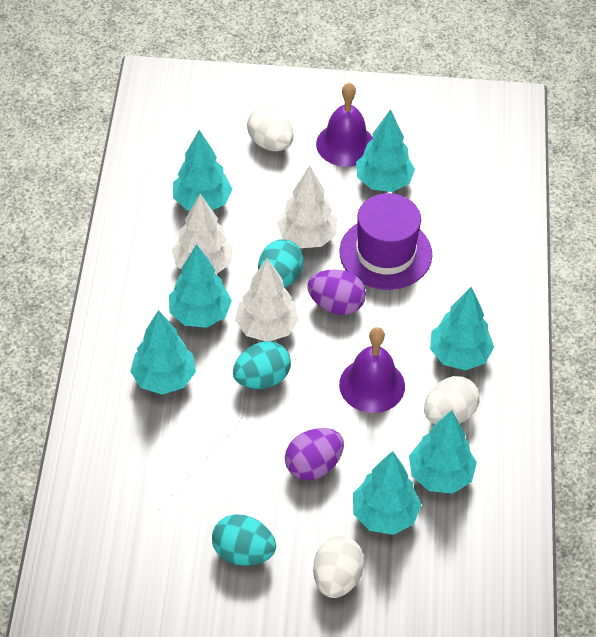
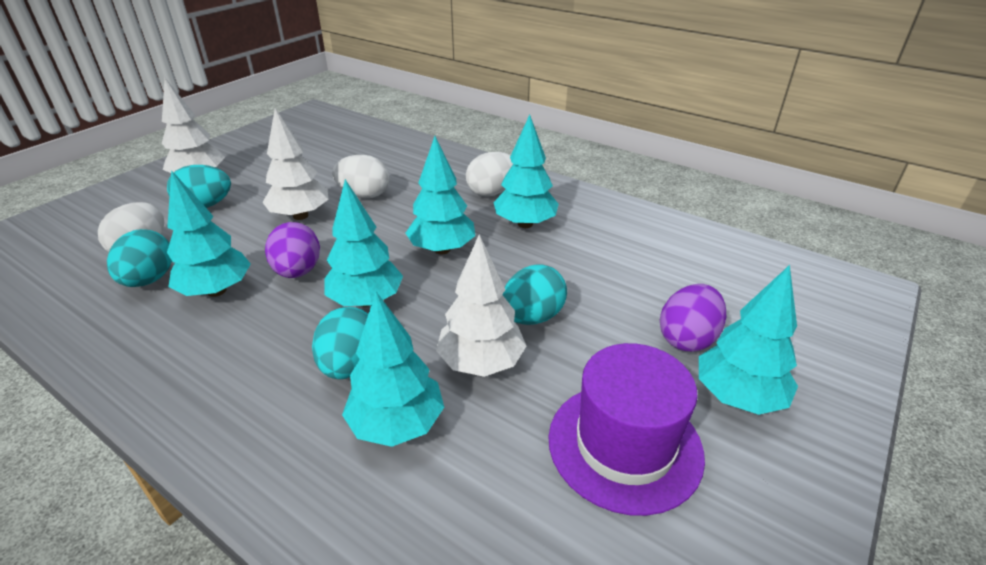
purple bell: [316,83,373,167] [339,327,405,413] = 2 -> none = 0
turquoise egg: [212,514,276,566] [233,341,291,389] [258,239,304,288] = 3 -> [107,229,172,287] [167,165,231,208] [312,307,368,379] [502,264,567,325] = 4
turquoise tree: [130,310,196,394] [169,244,232,328] [173,130,232,211] [353,451,421,535] [356,109,415,192] [409,410,477,493] [430,287,494,370] = 7 -> [167,170,251,297] [324,179,403,307] [342,292,444,447] [406,136,475,254] [493,115,559,228] [699,265,798,415] = 6

